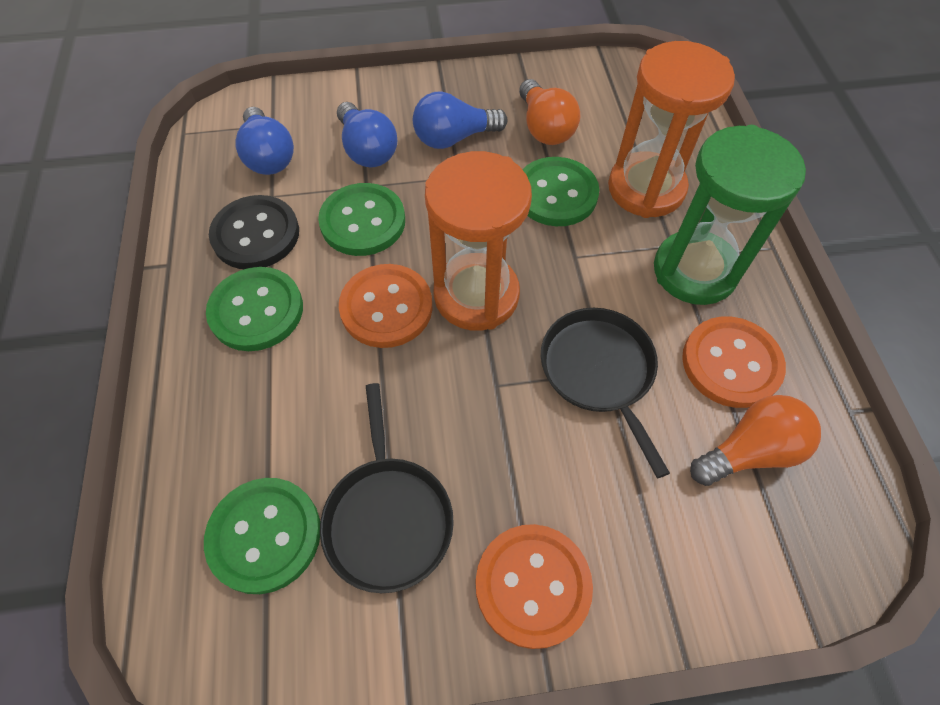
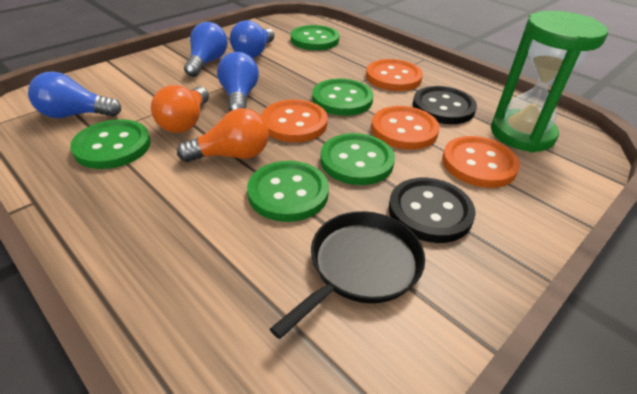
black button: [209,195,299,269] = 1 -> [389,178,476,243] [413,86,477,124] = 2
black pan: [320,383,454,593] [541,308,670,478] = 2 -> [270,211,425,339] = 1
blue light bulb: [235,107,294,175] [337,102,397,167] [413,91,507,149] = 3 -> [28,71,121,118] [184,22,228,77] [217,52,259,112] [230,20,275,58] = 4
green button: [204,478,320,594] [206,267,303,351] [318,183,405,256] [523,157,600,226] = 4 -> [70,119,151,169] [247,161,329,222] [291,25,339,50] [312,78,374,116] [320,133,395,185] = 5
orange button: [339,264,432,348] [476,524,593,649] [682,317,786,408] = 3 -> [261,100,328,142] [366,59,423,91] [371,106,440,150] [442,136,520,188] = 4
orange hourglass: [425,151,532,331] [608,41,735,218] = 2 -> none = 0

